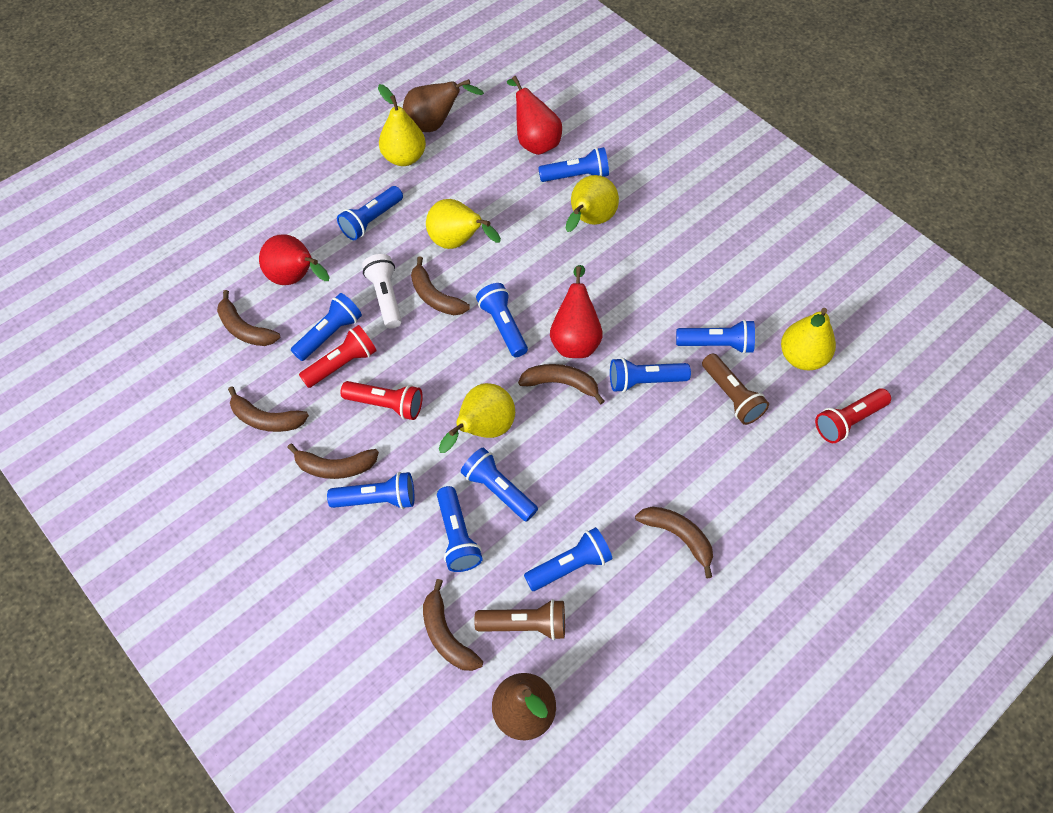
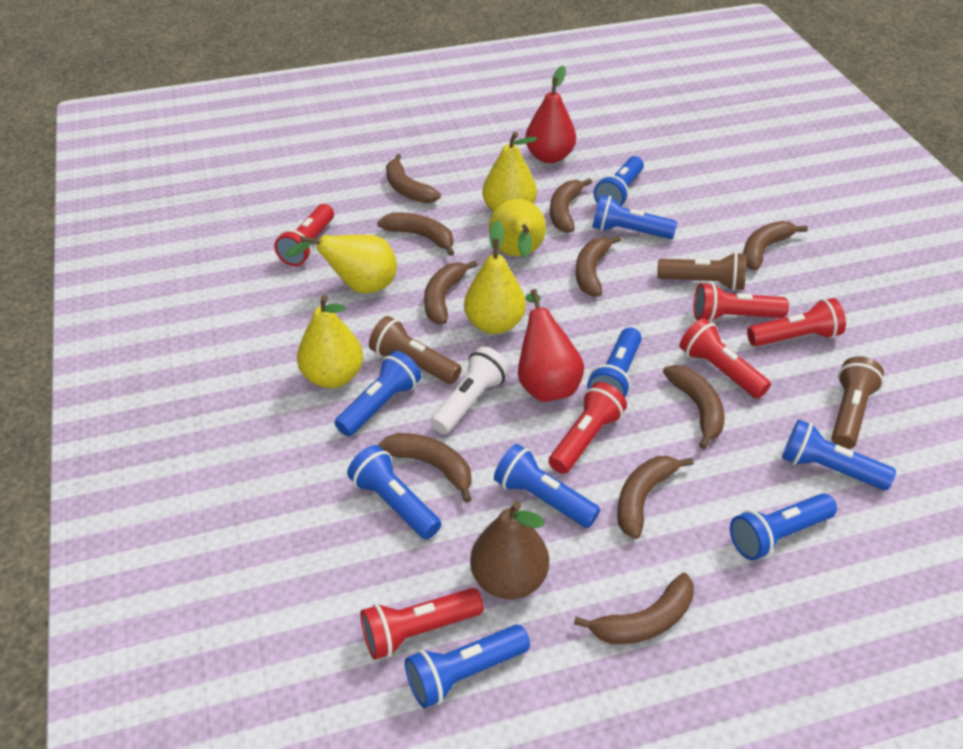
blue flashlight: [291,293,362,361] [327,472,414,509] [337,186,403,240] [437,486,483,572] [461,447,538,522] [476,283,528,357] [524,527,613,591] [538,147,609,182] [610,357,691,392] [676,320,755,354] = 10 -> [335,351,422,437] [347,445,441,539] [405,625,530,708] [494,444,600,528] [587,327,642,397] [592,195,677,239] [594,156,644,206] [730,493,837,561] [782,419,896,490] = 9
brown banana: [217,290,280,346] [228,386,309,432] [287,443,379,479] [411,257,470,315] [423,579,483,671] [518,364,605,404] [635,507,713,578] = 7 -> [377,212,454,256] [378,433,472,503] [386,154,441,203] [424,260,478,324] [550,178,592,233] [574,573,694,644] [575,235,621,296] [617,456,694,539] [663,365,725,449] [743,221,808,270] = 10
brown flashlight: [474,599,565,640] [702,353,769,425] = 2 -> [369,316,462,384] [657,252,747,291] [832,356,884,449] = 3
brown pear: [403,79,484,132] [492,673,556,740] = 2 -> [470,501,549,599] = 1
red flashlight: [299,325,376,388] [340,381,423,420] [815,388,891,443] = 3 -> [274,204,334,266] [360,588,484,660] [549,382,627,474] [680,318,771,399] [694,282,789,322] [747,298,846,347] = 6
red pear: [259,234,330,285] [507,76,562,155] [550,265,603,358] = 3 -> [518,289,584,402] [525,66,576,163] = 2

